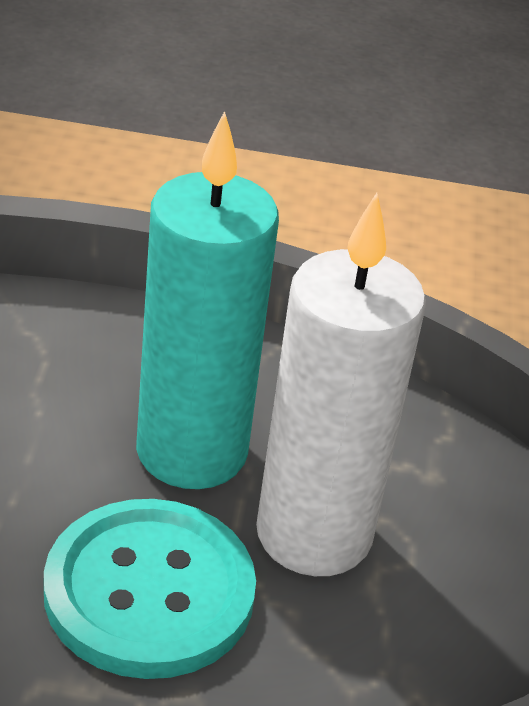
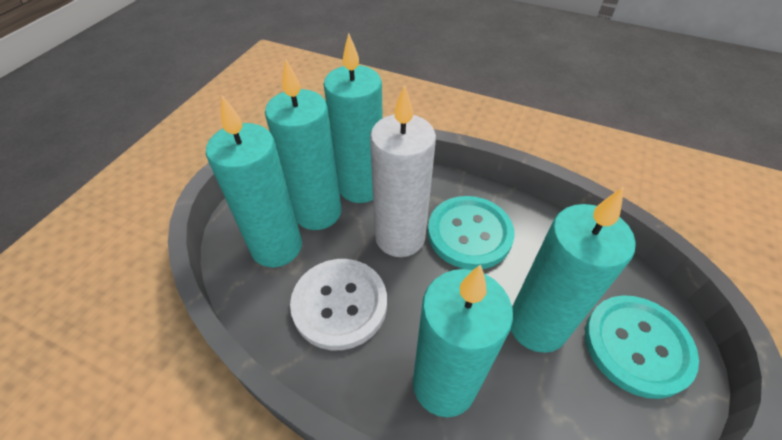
turquoise button: [44,499,256,679] = 1 -> [428,196,515,270] [585,295,699,399] = 2
turquoise candle: [136,111,279,489] = 1 -> [206,96,302,267] [265,58,342,230] [323,33,383,203] [413,264,513,417] [511,187,636,353] = 5
white button: none = 0 -> [290,259,387,350] = 1

